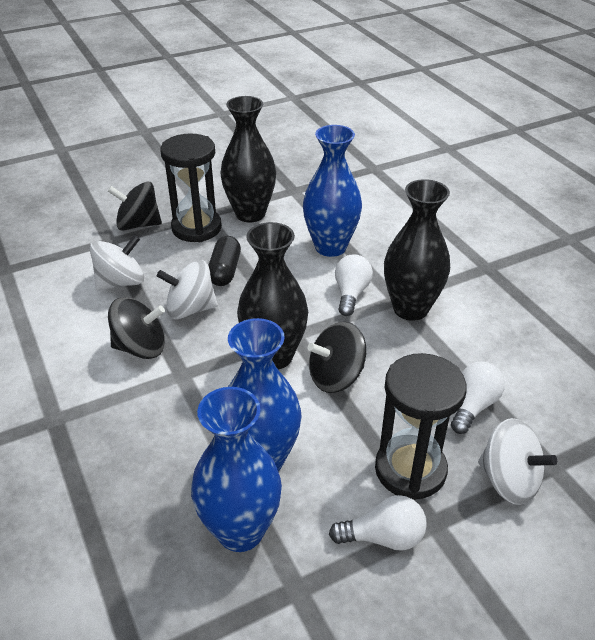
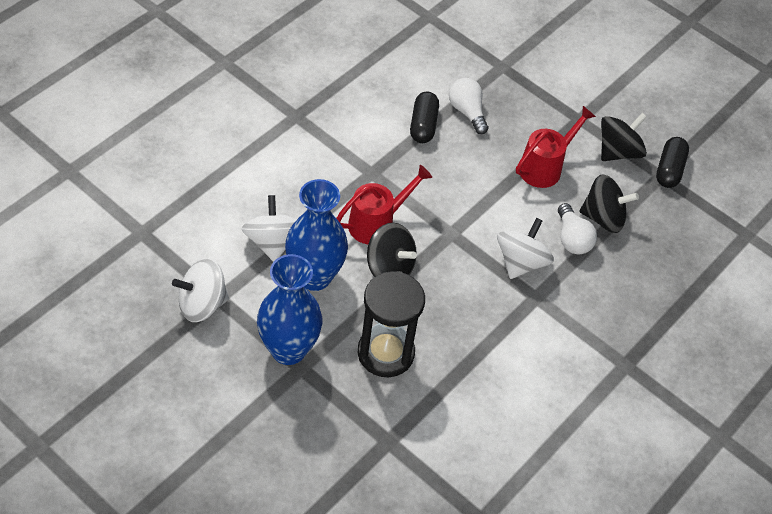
black capsule: [208,236,241,286] = 1 -> [410,92,439,143] [656,137,689,188] = 2
black hourglass: [160,133,222,242] [375,353,467,500] = 2 -> [358,271,425,377] = 1
black vase: [221,96,276,223] [237,222,308,369] [384,179,450,321] = 3 -> none = 0
blue vase: [191,387,282,552] [228,318,302,472] [303,125,362,257] = 3 -> [257,254,322,365] [285,179,348,291] = 2
red watering can: none = 0 -> [337,165,432,244] [516,106,596,188] = 2
white light bulb: [329,495,427,551] [335,255,373,316] [451,362,505,434] = 3 -> [449,78,488,134] [558,203,597,254] = 2

